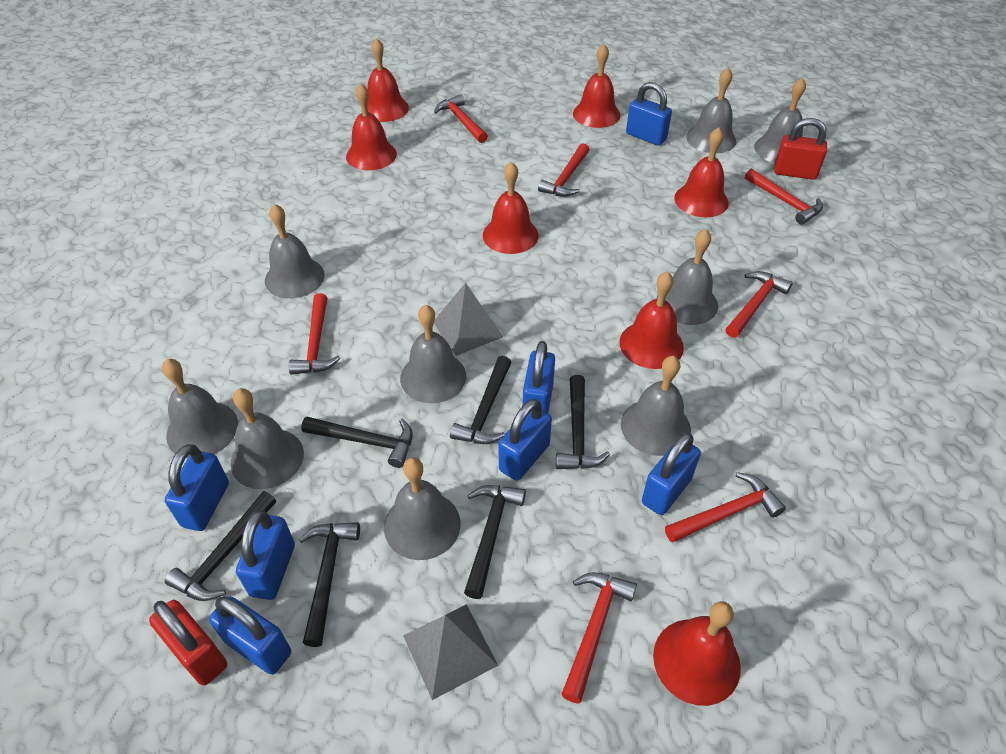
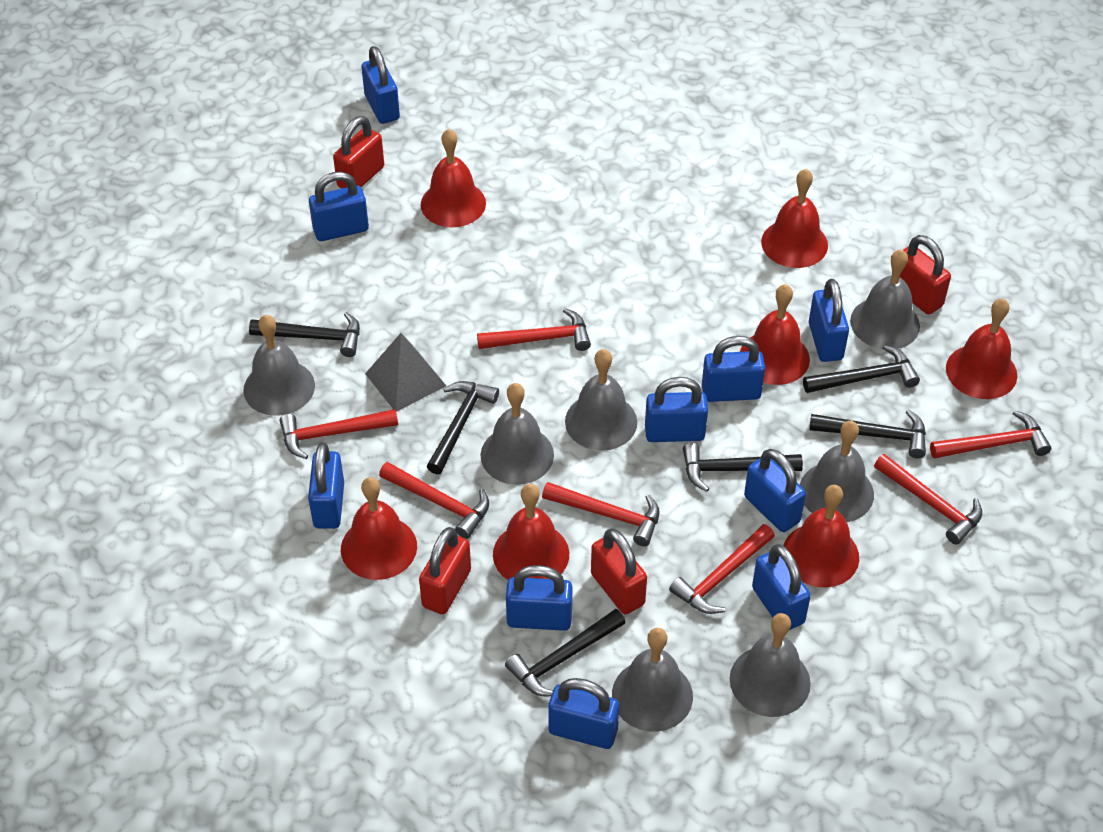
blue padlock: [165,444,229,531] [209,596,291,675] [236,510,295,600] [499,399,552,481] [522,341,555,413] [626,82,672,146] [642,433,701,515] = 7 -> [308,443,344,529] [309,172,369,241] [362,46,400,124] [506,565,572,631] [548,678,619,749] [645,377,708,442] [702,336,765,402] [744,449,806,532] [752,544,811,630] [809,279,849,362] = 10
grey bell: [162,359,238,458] [231,388,304,489] [265,204,325,298] [384,458,461,560] [400,305,466,403] [621,356,691,456] [657,229,718,325] [687,68,737,153] [754,78,806,163] = 9 -> [244,315,315,416] [480,383,554,485] [565,349,637,451] [612,628,693,732] [730,613,811,717] [800,420,874,522] [850,249,920,349] = 7
grey pyramid: [403,604,498,700] [434,283,503,356] = 2 -> [365,333,446,412] = 1
red padlock: [149,600,227,685] [774,118,827,180] = 2 -> [333,116,384,189] [419,527,471,614] [591,529,647,615] [900,235,951,315] = 4

